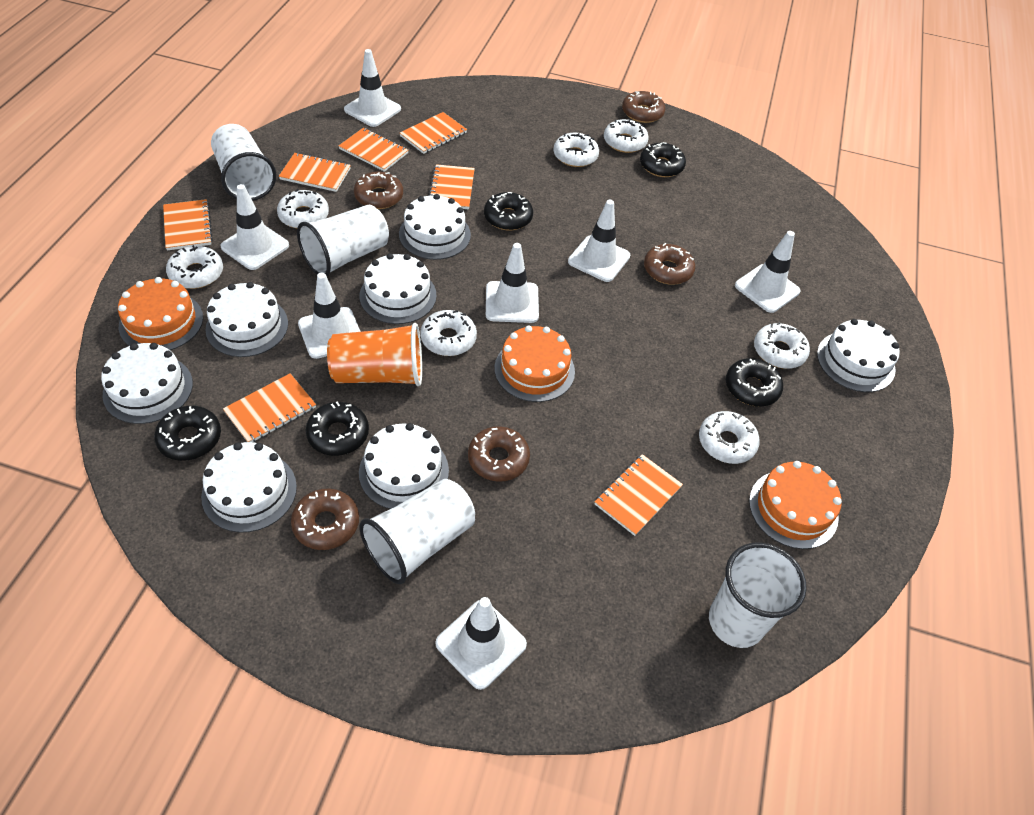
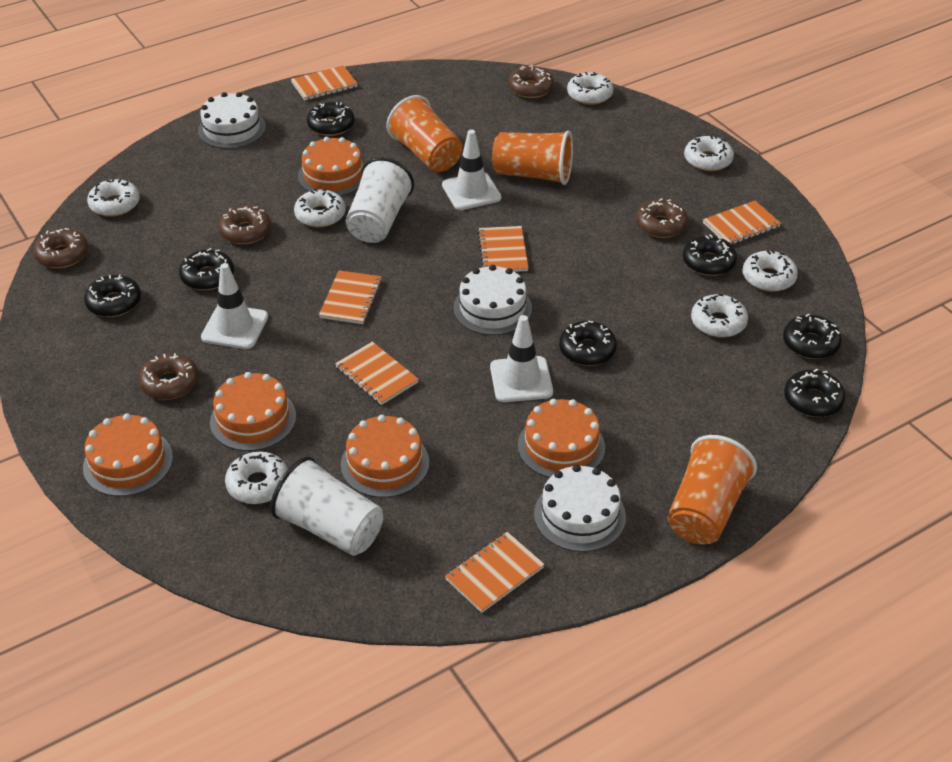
black donut: [154,406,221,461] [306,401,369,456] [484,192,533,230] [640,142,686,177] [726,358,783,406] = 5 -> [84,275,141,317] [179,248,234,290] [307,102,354,136] [559,321,617,366] [683,234,737,276] [783,314,842,359] [784,369,846,417] = 7
orange cake: [118,277,203,350] [495,325,575,402] [749,461,842,549] = 3 -> [83,413,173,496] [210,372,296,451] [298,137,364,196] [341,415,429,498] [518,399,605,478] = 5
orange cup: [327,323,422,386] = 1 -> [387,95,463,172] [492,130,573,185] [667,435,757,544] = 3
orange notebook: [163,199,213,250] [223,373,316,442] [279,153,351,192] [339,128,408,172] [400,112,467,154] [429,164,475,209] [595,454,683,536] = 7 -> [291,65,358,100] [319,270,382,324] [335,342,419,405] [445,532,545,613] [477,226,528,272] [703,201,781,245] = 6
white cake: [101,343,193,424] [201,442,297,533] [205,282,288,357] [359,423,449,509] [360,253,437,324] [399,194,471,260] [817,319,900,392] = 7 -> [198,92,266,149] [453,265,532,335] [534,465,626,552] = 3
white cup: [211,124,276,201] [297,204,389,276] [360,479,475,584] [709,542,807,648] = 4 -> [270,456,383,556] [346,157,414,243] = 2
white traffic cone: [220,184,289,270] [298,273,361,359] [344,49,401,127] [436,597,527,690] [486,243,539,323] [568,200,630,282] [735,231,800,313] = 7 -> [201,263,268,349] [442,130,501,210] [490,315,553,402] = 3

